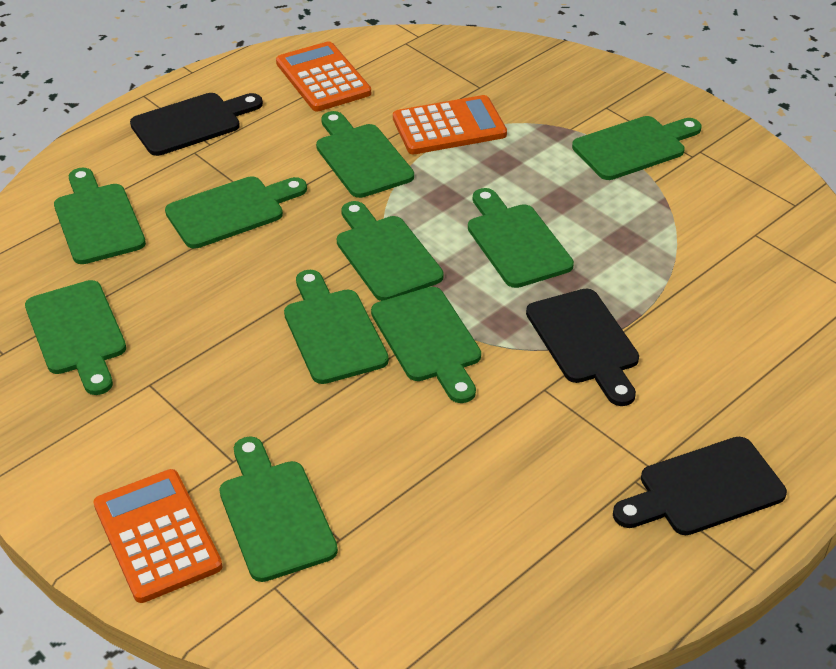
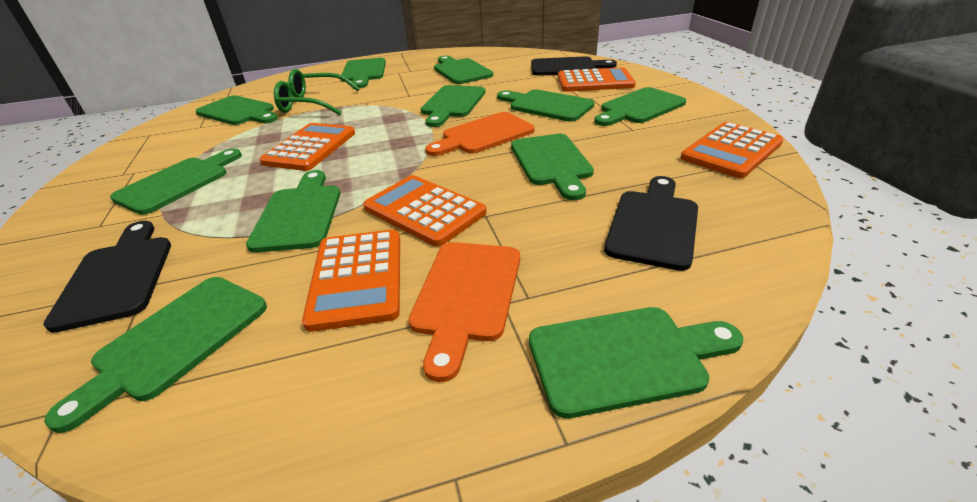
green cutting board: [25,280,126,395] [54,167,146,264] [165,176,307,249] [219,436,338,582] [284,270,389,384] [316,111,414,198] [337,201,444,301] [371,287,481,403] [468,188,574,288] [572,116,701,180] = 10 -> [44,277,267,433] [110,148,242,215] [196,95,278,125] [246,170,340,253] [341,58,386,88] [421,85,486,127] [434,56,493,84] [497,90,595,122] [511,134,594,200] [529,307,743,419] [594,87,686,126] = 11
green glasses: none = 0 -> [274,69,360,115] = 1
orange calculator: [93,469,223,603] [276,41,371,111] [393,95,507,154] = 3 -> [259,123,355,171] [302,230,400,332] [363,175,487,247] [558,67,636,92] [681,122,783,178] = 5
orange cutting board: none = 0 -> [409,242,520,382] [425,112,534,156] = 2

